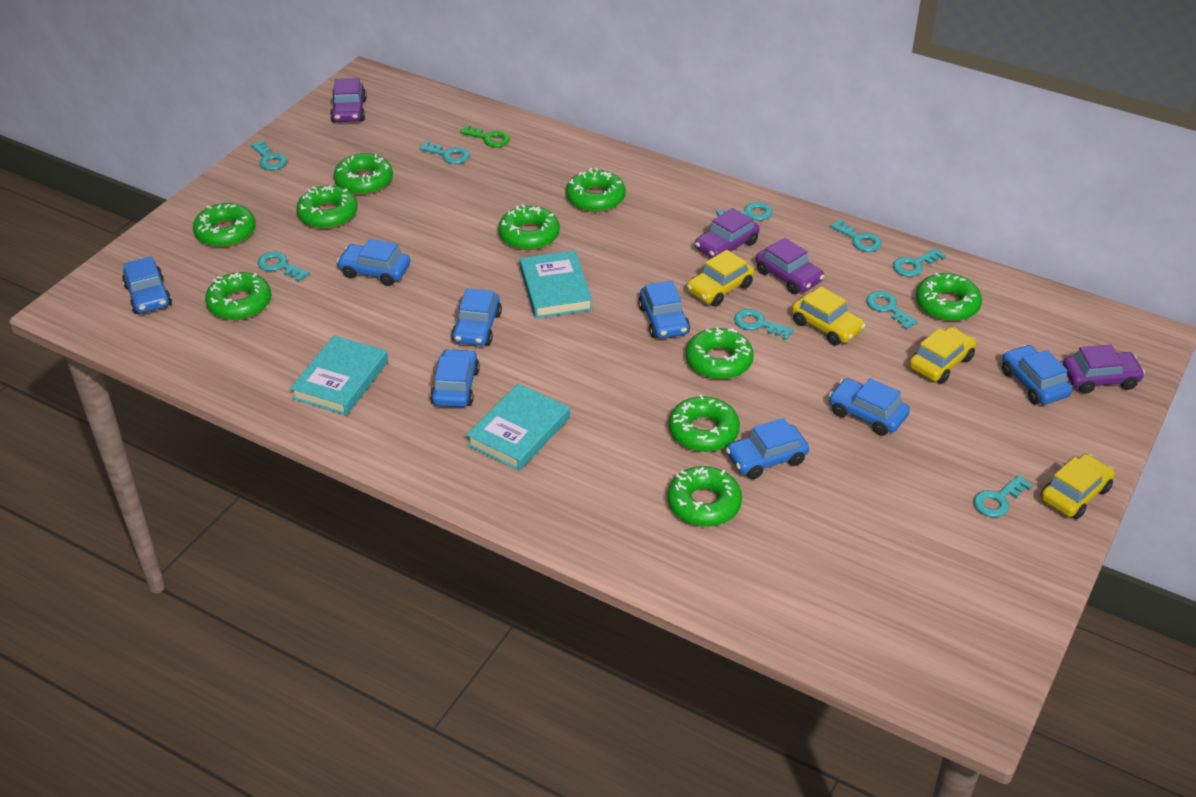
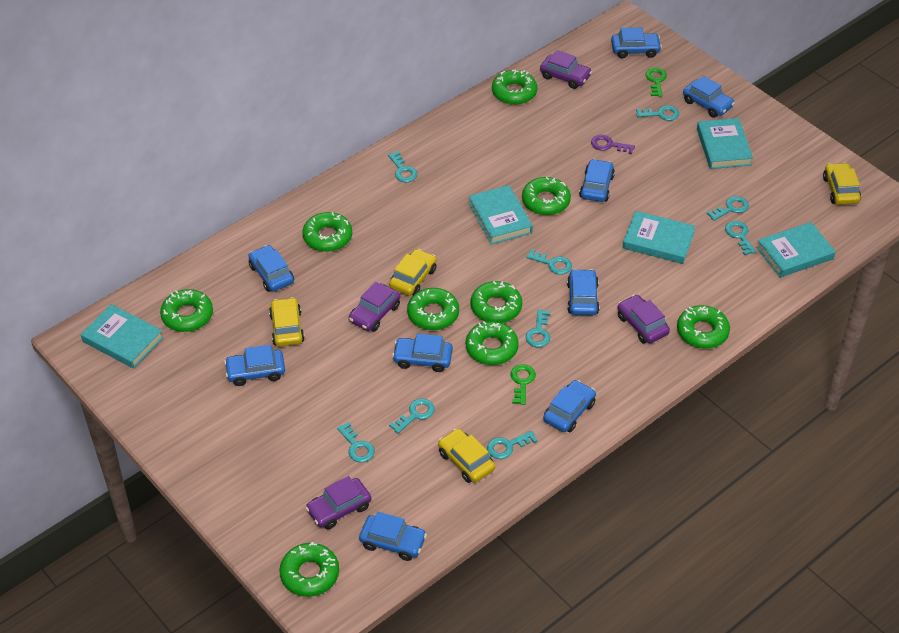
blue car: [122,256,172,314] [337,239,410,286] [430,349,480,407] [451,288,502,346] [638,281,690,339] [726,418,809,479] [829,378,910,436] [1002,345,1072,405] = 8 -> [224,345,285,386] [248,245,294,292] [359,512,427,561] [392,334,453,372] [543,380,596,432] [567,269,599,316] [579,159,615,202] [611,27,662,58] [683,76,735,118] = 9
green donut: [193,203,256,247] [205,272,271,320] [296,185,358,229] [334,153,393,195] [498,204,560,250] [566,168,626,212] [667,466,742,527] [669,395,740,452] [686,327,753,379] [916,273,982,321] = 10 -> [160,289,213,332] [279,542,339,597] [302,212,352,252] [407,288,459,330] [466,321,519,365] [470,281,522,323] [492,70,538,105] [522,177,571,215] [677,305,730,349] = 9
green key: [460,125,510,147] = 1 -> [511,364,536,405] [645,68,667,97] = 2
purple key: none = 0 -> [591,135,635,154] = 1
turquoise book: [290,335,388,415] [467,383,570,471] [520,250,592,318] = 3 -> [81,304,164,369] [468,185,533,245] [623,211,695,264] [697,118,753,169] [756,222,836,277] = 5

